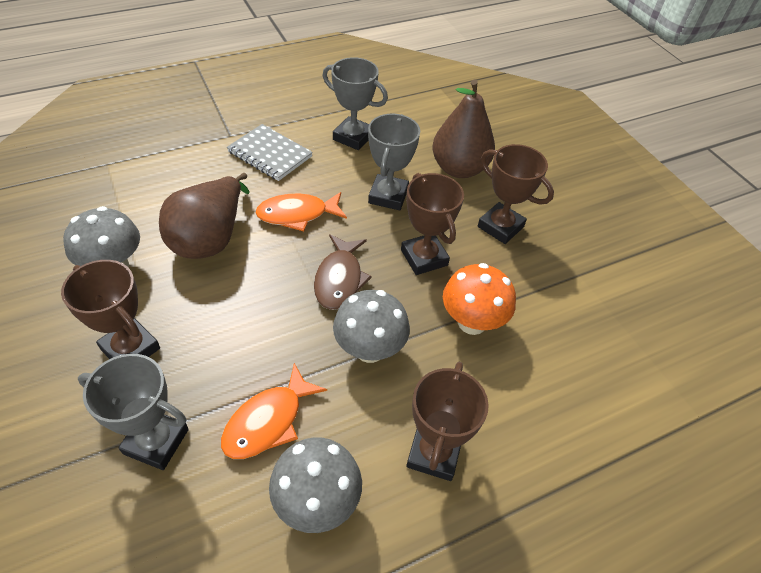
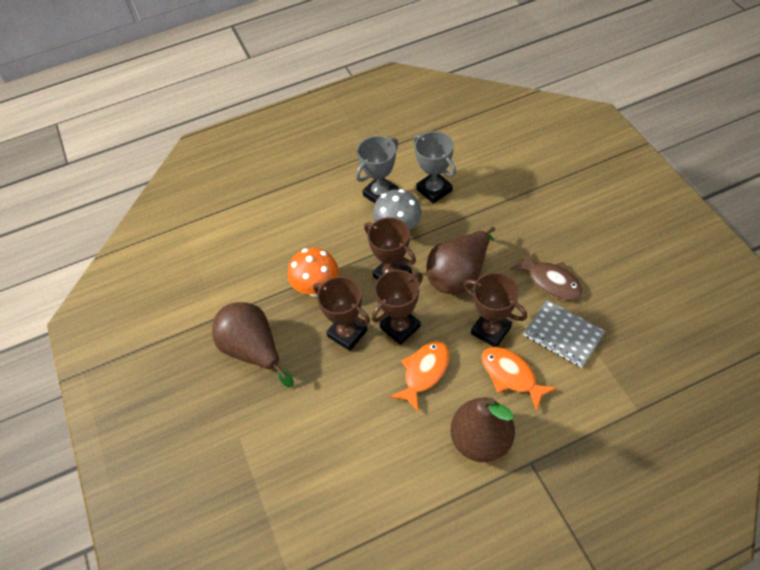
brown pear: [159,173,250,259] [432,79,495,178] = 2 -> [212,302,294,388] [426,226,495,294] [450,397,515,462] = 3
grey mushroom: [63,206,140,268] [269,437,362,533] [333,290,410,363] = 3 -> [373,189,422,230] = 1
grey trophy: [78,354,189,470] [322,57,388,150] [368,114,420,210] = 3 -> [356,136,398,203] [413,131,456,204] = 2

